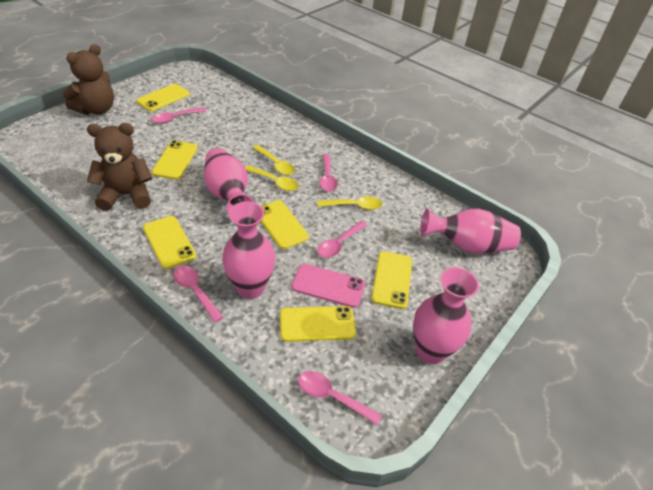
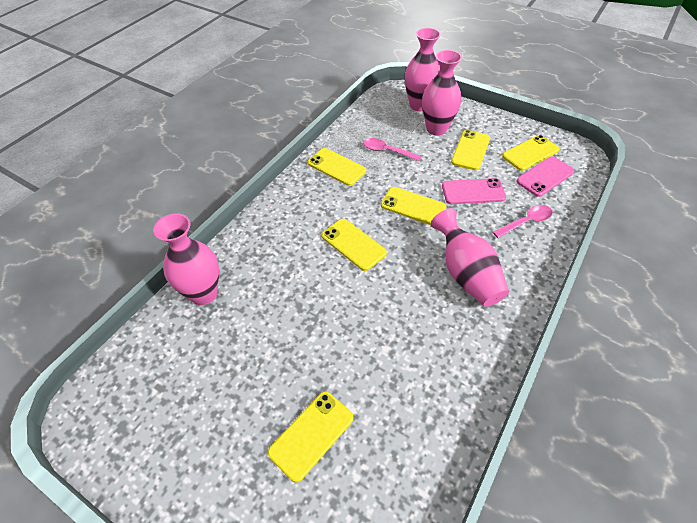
brown teddy bear: [63,44,114,115] [87,123,152,211] = 2 -> none = 0
pink phone: [291,264,365,308] = 1 -> [442,178,506,204] [516,156,574,197] = 2
pink spoon: [152,107,207,124] [173,266,224,323] [298,371,382,425] [317,221,368,258] [319,154,338,192] = 5 -> [363,138,421,161] [493,205,553,238] = 2
yellow spoon: [245,165,299,191] [253,145,295,175] [317,196,382,210] = 3 -> none = 0

